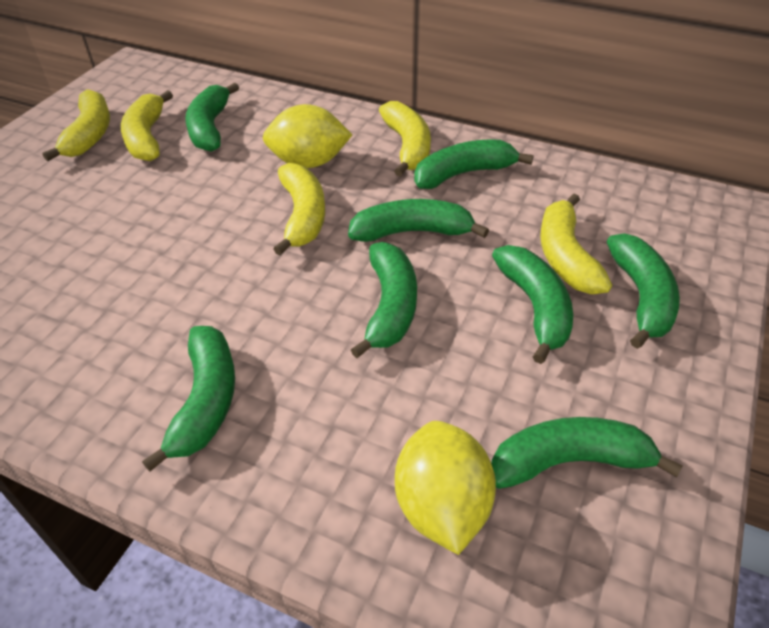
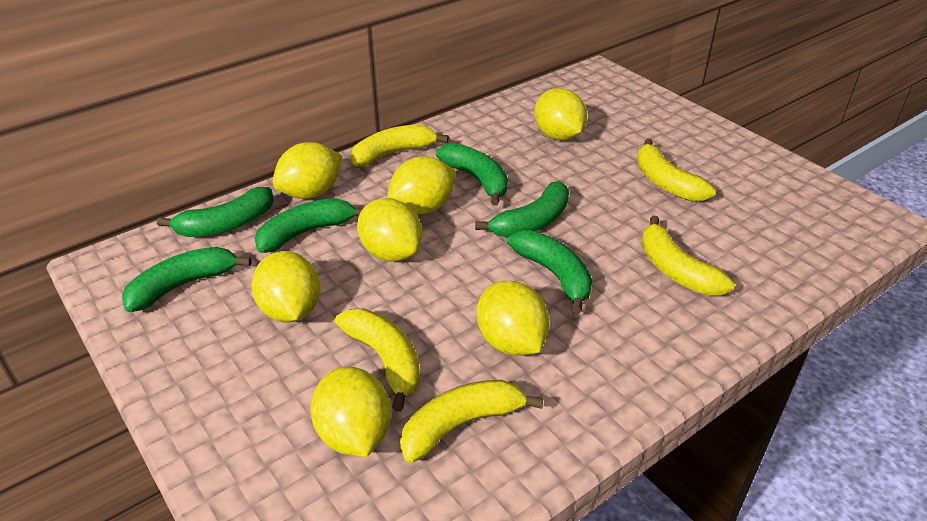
green banana: [142,326,235,472] [185,82,239,152] [348,199,489,242] [351,242,417,358] [414,139,534,189] [491,417,683,489] [492,245,573,364] [607,233,680,349] = 8 -> [122,247,252,312] [157,187,274,237] [254,198,363,253] [436,143,508,206] [475,181,569,238] [507,230,592,314] = 6
yellow lemon: [263,104,352,168] [395,421,496,555] = 2 -> [251,251,320,323] [273,142,342,199] [311,367,391,457] [357,198,422,262] [387,156,456,214] [477,281,549,356] [534,88,587,141] = 7

